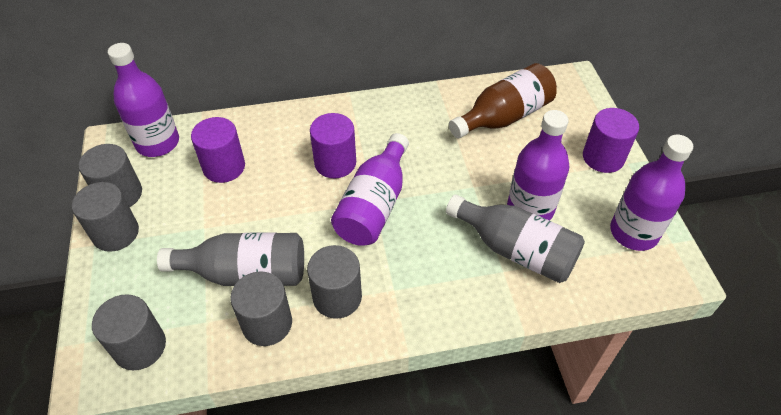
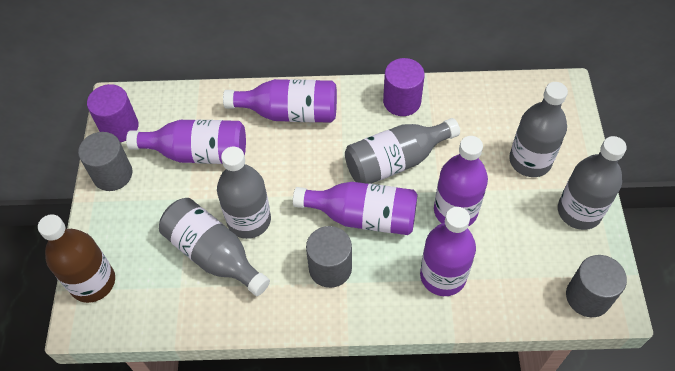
grey bottle: [157,232,304,286] [446,194,585,283] = 2 -> [159,198,270,296] [217,146,271,239] [345,118,460,184] [509,82,568,177] [558,136,627,230] = 5
grey cylinder: [72,182,139,252] [78,144,142,207] [92,294,166,370] [230,271,292,346] [307,245,362,319] = 5 -> [78,132,133,191] [306,226,352,288] [566,255,627,317] = 3
purple bottle: [108,43,179,157] [331,133,409,246] [507,110,570,221] [610,135,693,251] = 4 -> [126,120,246,164] [223,79,337,123] [293,182,418,235] [420,207,476,296] [434,136,488,226] = 5
purple cylinder: [191,117,245,183] [310,113,356,178] [583,108,639,173] = 3 -> [87,84,139,142] [383,58,425,116] = 2

